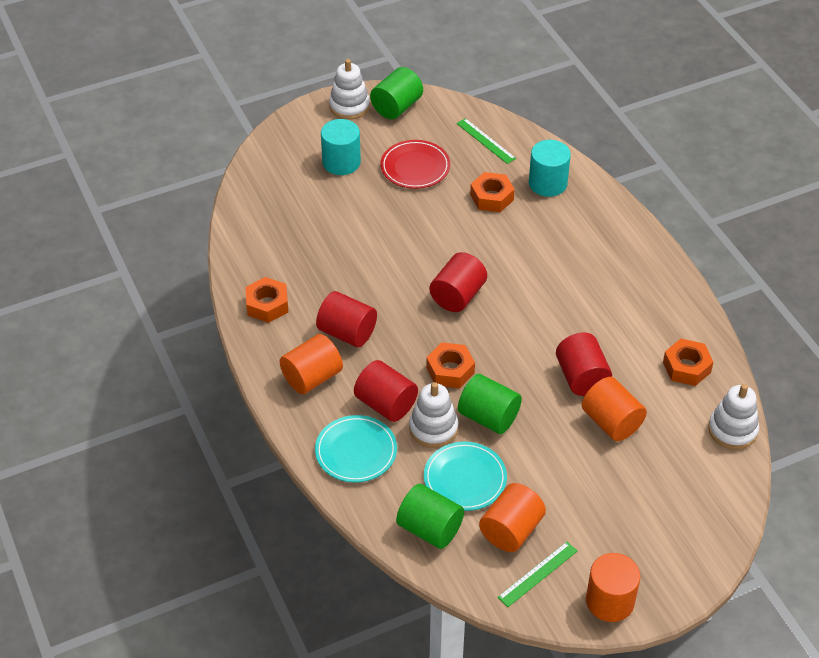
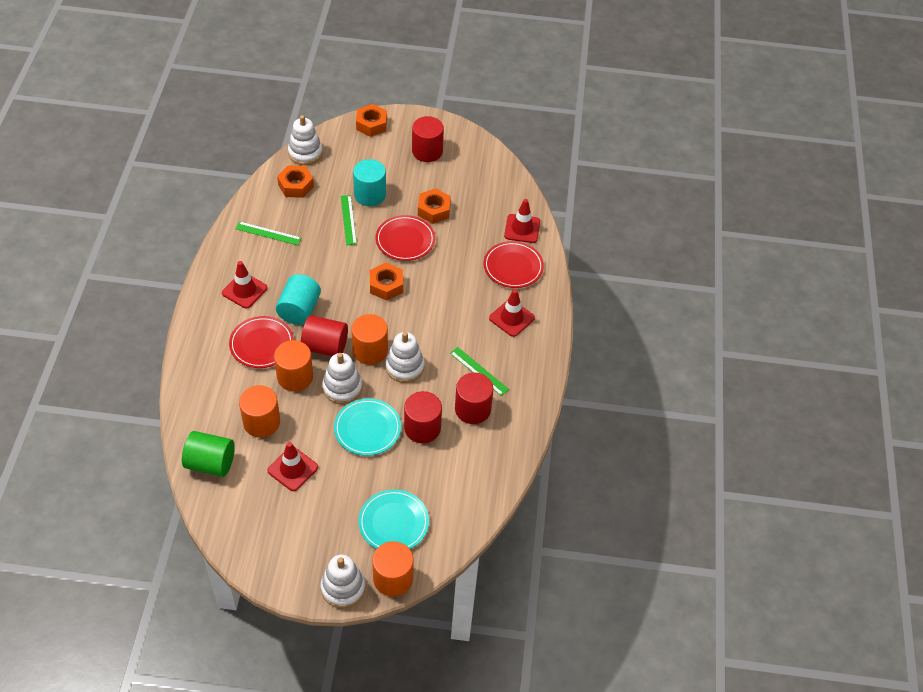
green cylinder: [370,67,423,119] [396,484,464,549] [458,374,522,434] = 3 -> [182,431,235,477] = 1
green ruler: [456,118,516,164] [498,542,577,607] = 2 -> [235,221,301,245] [341,195,357,245] [450,347,509,396] = 3
red plate: [380,140,450,189] = 1 -> [229,316,294,368] [376,215,435,261] [484,241,544,288] = 3
red traffic cone: none = 0 -> [222,261,268,309] [267,442,318,491] [489,289,535,337] [504,199,540,243] = 4
white stacking toy: [329,59,370,120] [409,382,458,448] [708,384,759,450] = 3 -> [288,115,323,165] [321,555,365,608] [322,353,362,404] [385,332,425,383] = 4

